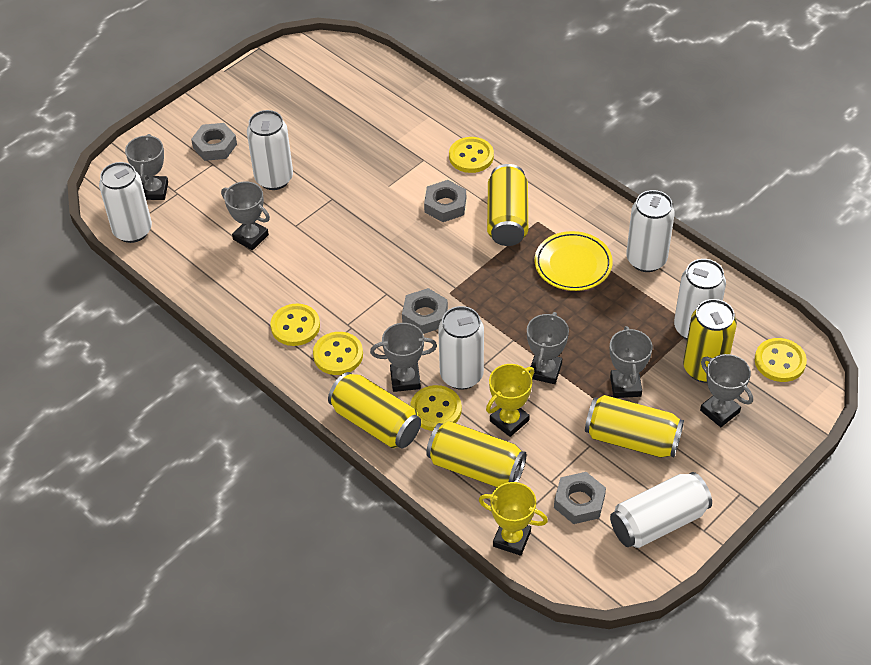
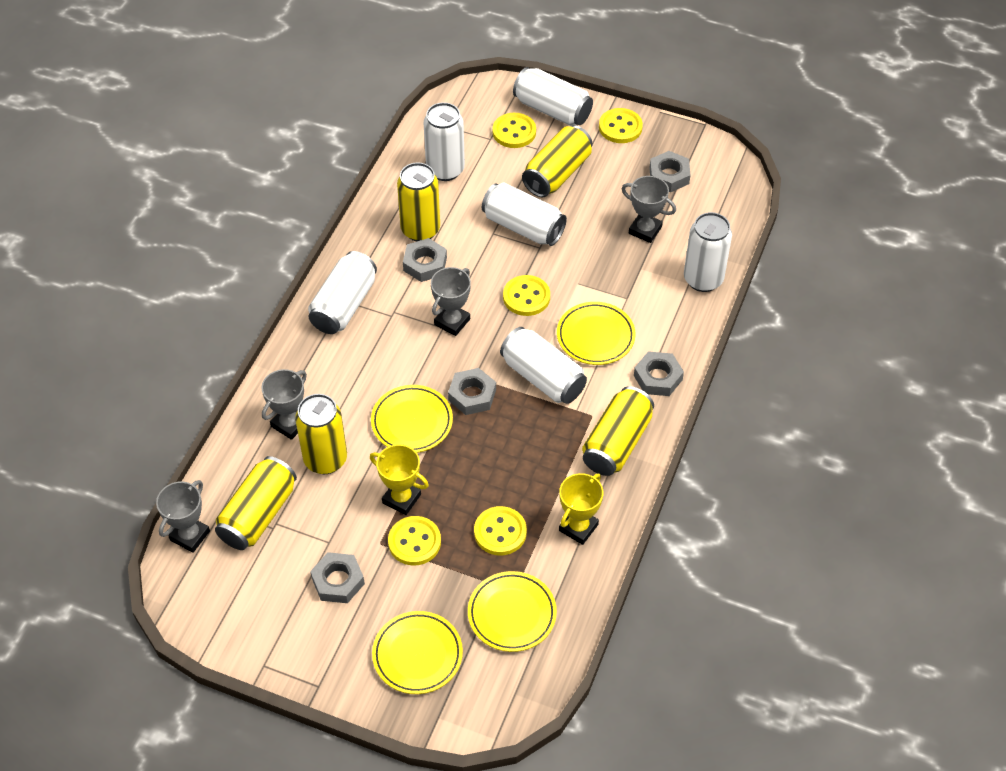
grey nut: [191,123,237,161] [402,288,448,334] [424,180,466,222] [554,472,606,524] = 4 -> [310,552,365,603] [403,238,447,282] [448,368,496,415] [634,351,684,396] [649,151,690,192] = 5
grey trophy: [125,134,168,200] [221,181,270,250] [370,323,437,392] [527,312,569,384] [610,326,653,398] [700,354,753,427] = 6 -> [156,480,210,553] [261,369,307,440] [431,267,471,336] [622,176,676,243] = 4
yellow plate: [535,231,613,291] = 1 -> [371,385,453,453] [372,611,463,694] [468,571,557,652] [557,302,636,365] = 4

